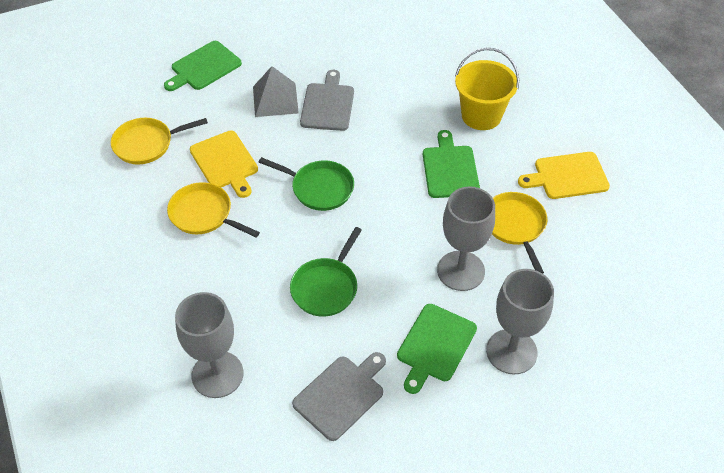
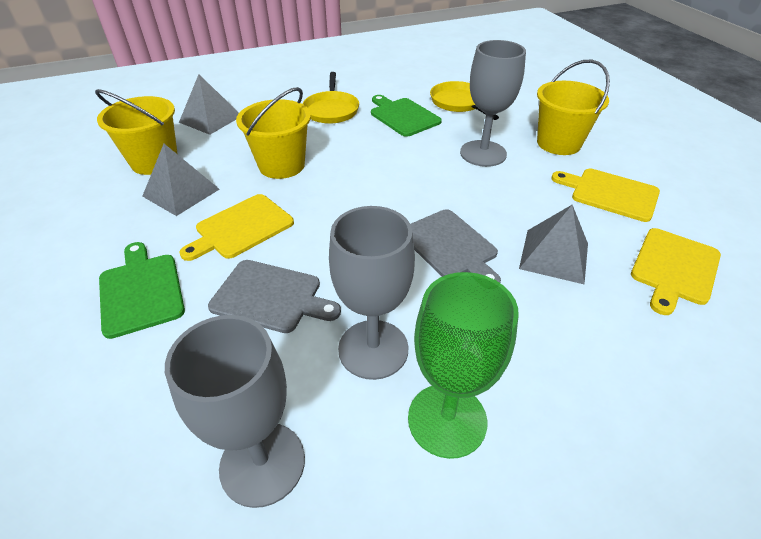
green cutting board: [164,41,242,91] [397,304,477,394] [423,130,480,198] = 3 -> [99,242,185,339] [371,95,442,137] = 2
green goblet: none = 0 -> [408,272,519,459] = 1
green pan: [259,157,354,211] [290,227,362,317] = 2 -> none = 0
grey pyramid: [253,66,299,117] = 1 -> [142,144,220,216] [179,74,239,135] [519,205,588,284] = 3
yellow bucket: [455,48,519,130] = 1 -> [95,89,178,175] [236,87,311,179] [537,60,610,155] = 3
yellow cutting board: [190,131,258,198] [518,152,610,199] = 2 -> [179,194,294,261] [551,169,660,222] [631,228,721,315] = 3
yellow pan: [111,118,208,165] [167,182,260,237] [492,192,548,273] = 3 -> [302,72,359,124] [430,81,499,120] = 2

